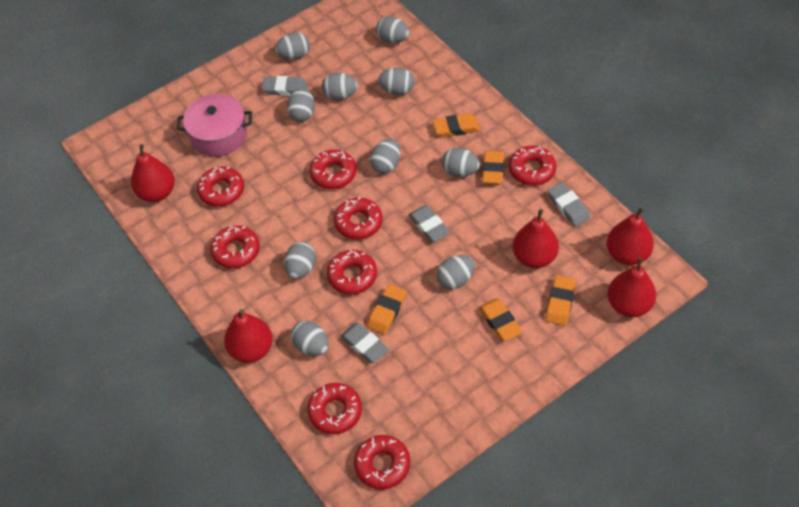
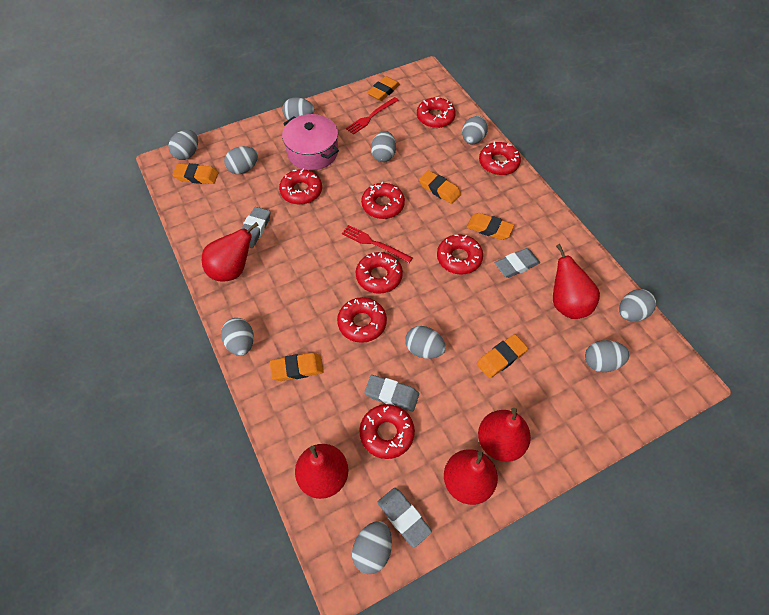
orange eraser: [367,284,407,334] [433,113,480,137] [479,299,522,341] [482,151,504,184] [546,275,576,326] = 5 -> [172,163,218,184] [270,353,323,381] [367,76,400,101] [419,170,461,204] [467,213,514,240] [477,334,528,378] = 6
red fork: none = 0 -> [342,225,413,263] [346,97,399,135] = 2

